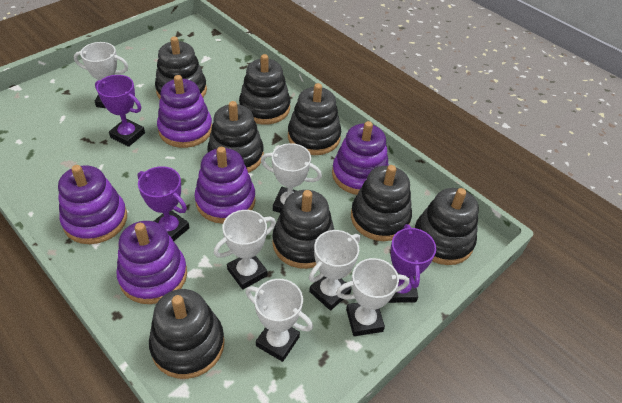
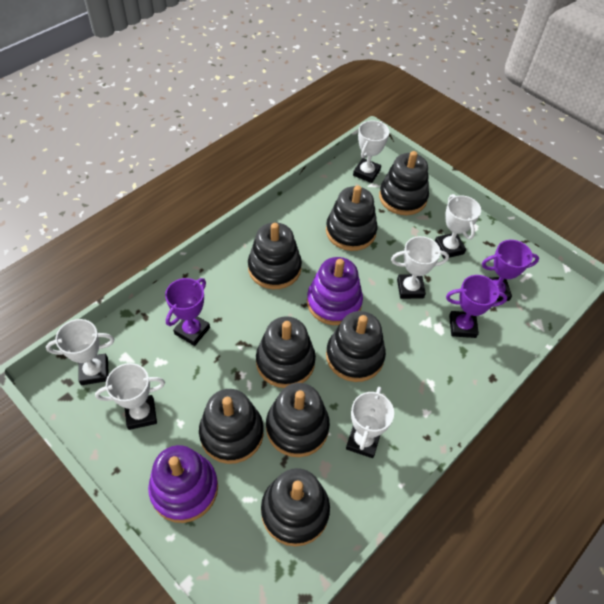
purple stacking toy: [58,165,127,244] [116,221,187,304] [157,75,212,148] [194,146,256,224] [332,121,389,195] = 5 -> [148,445,218,523] [307,257,363,325] = 2

